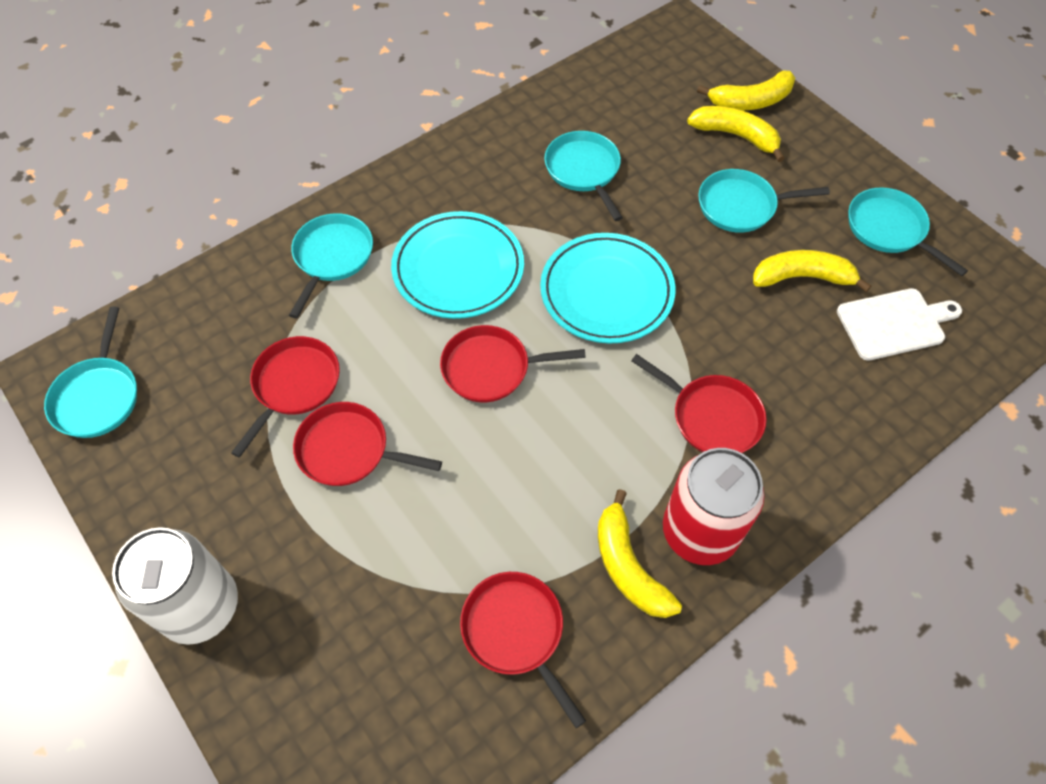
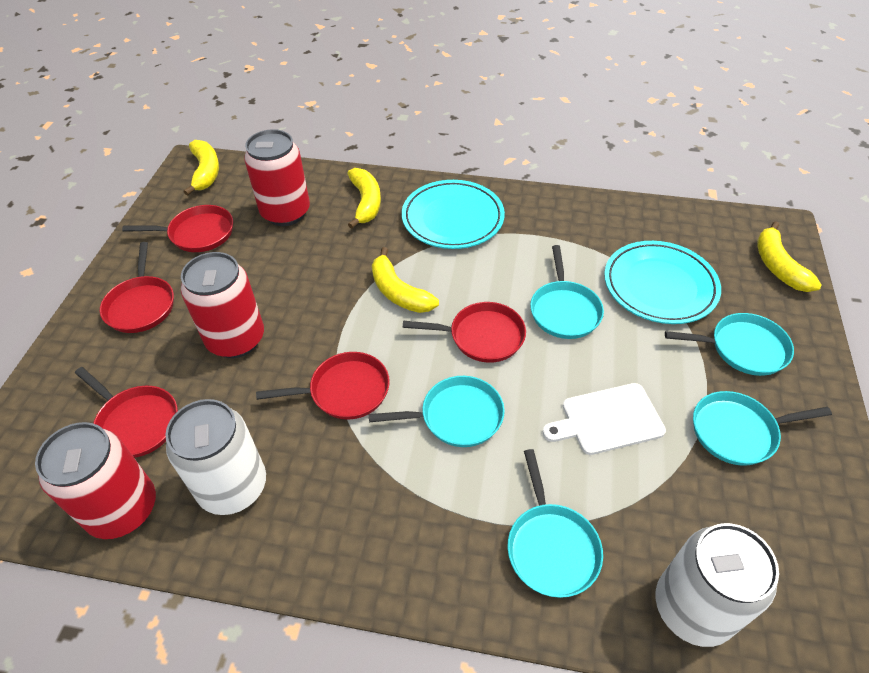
red can: [663,448,765,565] = 1 -> [35,422,156,539] [181,252,264,358] [244,129,310,226] = 3
white can: [112,527,238,645] = 1 -> [165,399,266,515] [656,523,779,647] = 2

